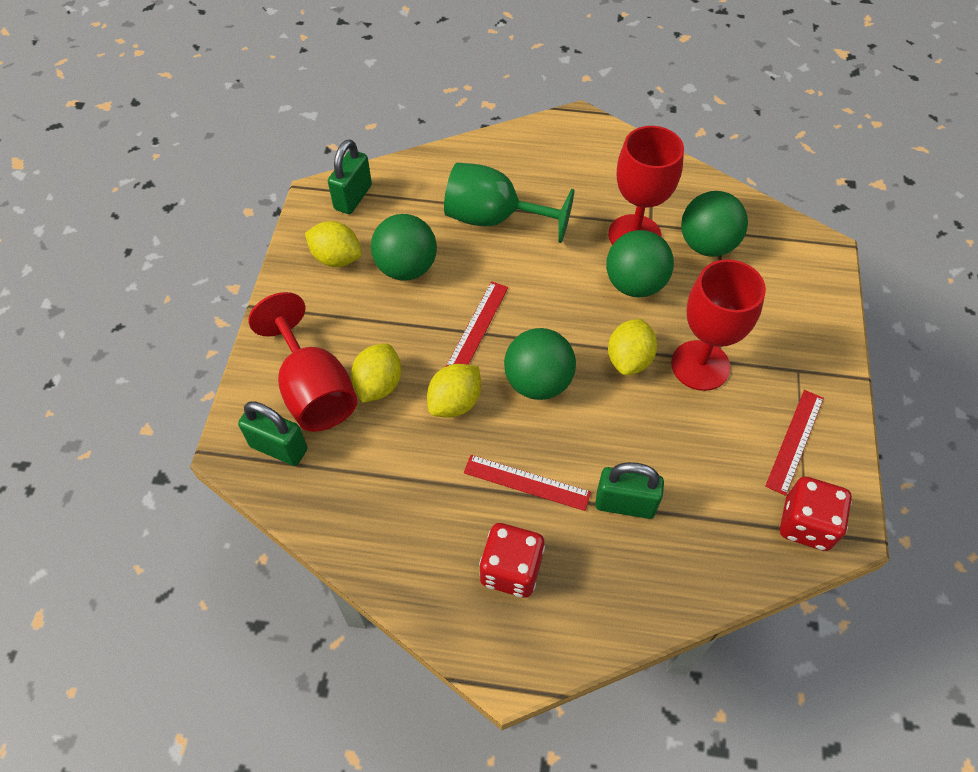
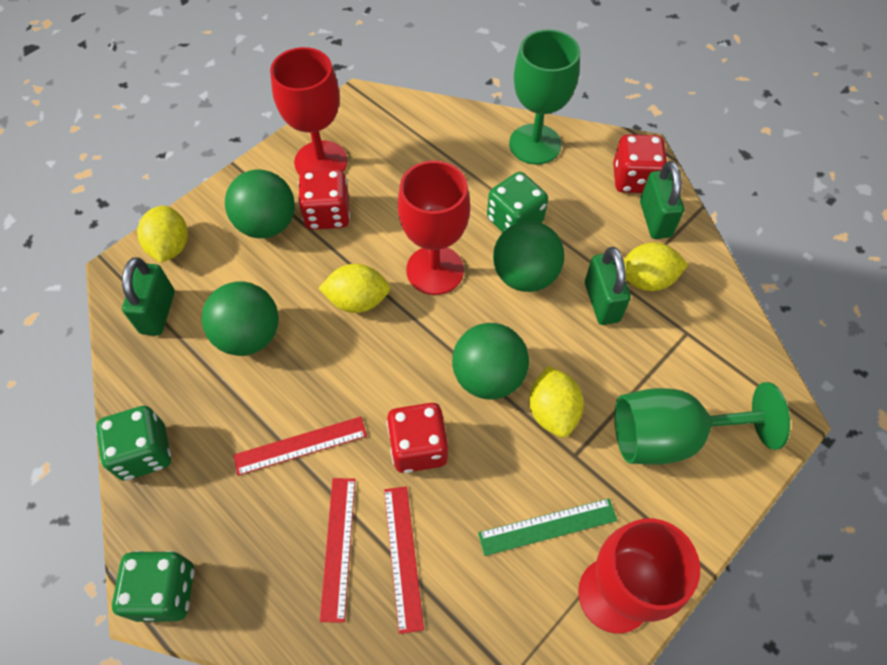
green dice: none = 0 -> [96,406,171,480] [112,551,194,622] [487,172,548,232] = 3
green goblet: [444,163,574,243] = 1 -> [509,29,580,165] [615,382,790,465] = 2
green ruler: none = 0 -> [478,498,617,556] = 1
red dice: [479,523,545,598] [780,477,852,551] = 2 -> [298,169,350,230] [387,403,448,473] [613,134,667,193] = 3

